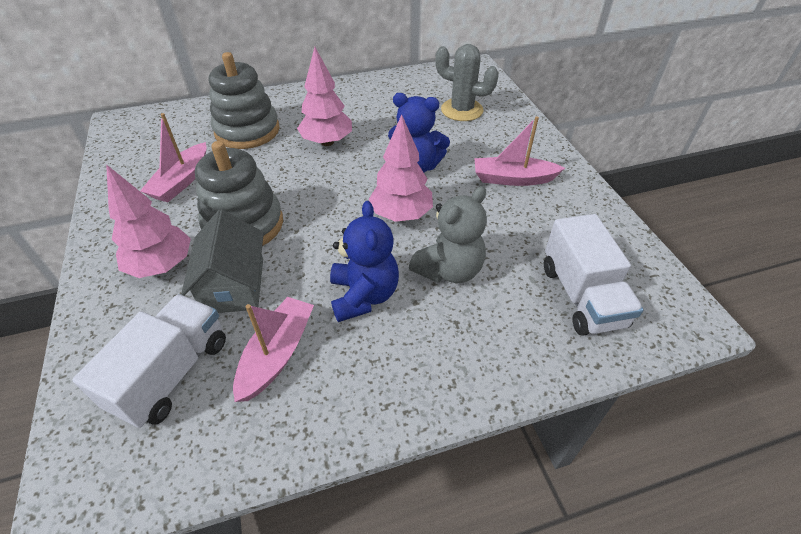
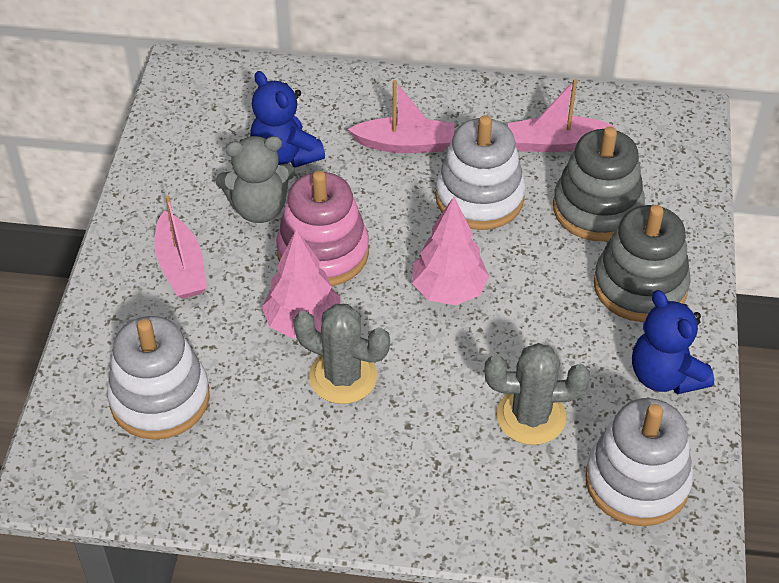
grey cactus: [435,44,499,121] = 1 -> [293,304,390,404] [485,343,590,445] = 2
grey house: [181,210,264,313] = 1 -> none = 0
pink stacking toy: none = 0 -> [276,171,369,286] = 1
pink tree: [106,164,191,278] [297,47,352,146] [369,115,433,222] = 3 -> [262,229,340,338] [412,197,489,305] = 2
white stacking toy: none = 0 -> [107,316,210,440] [435,115,525,230] [585,398,693,526] = 3
white truck: [72,294,226,428] [544,214,643,336] = 2 -> none = 0

